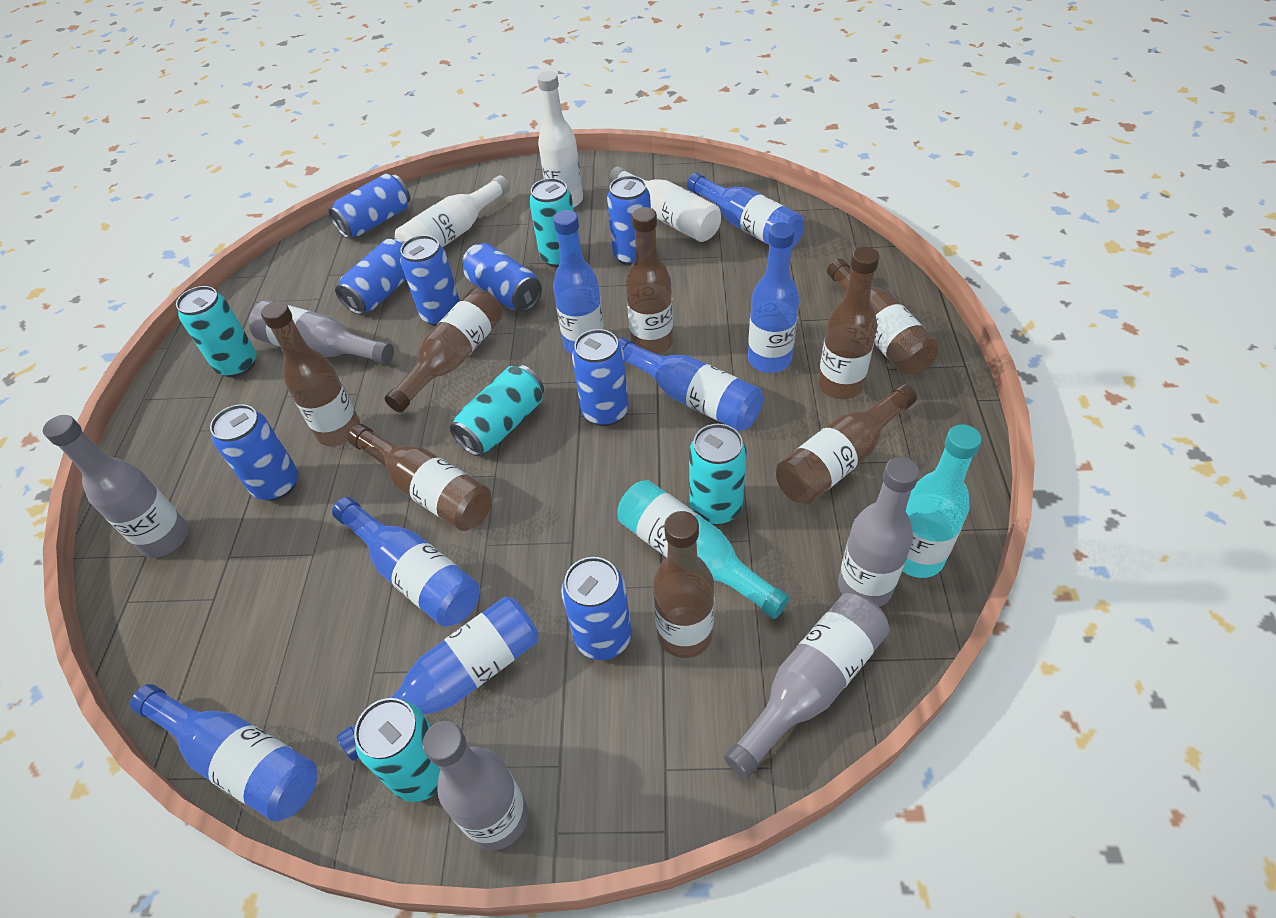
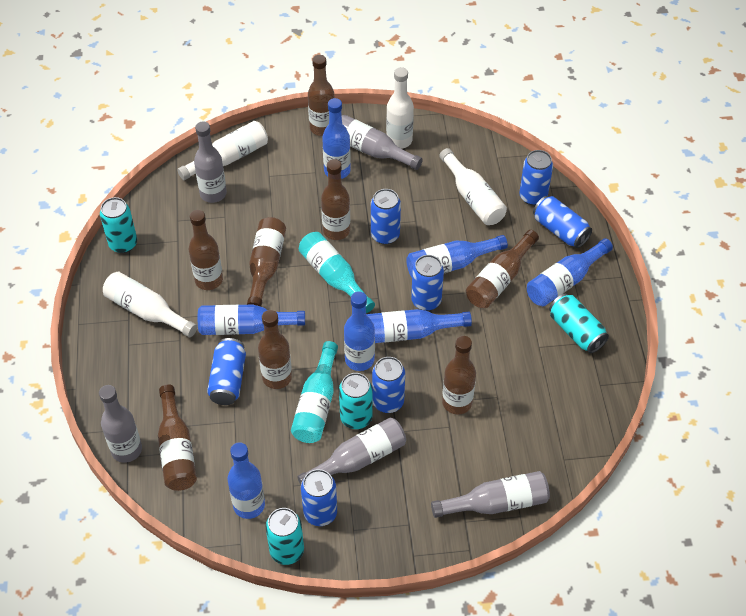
blue can: [210,404,298,501] [328,174,410,238] [335,238,406,315] [400,235,460,326] [462,243,542,312] [561,557,632,660] [572,329,629,426] [607,176,651,266] = 8 -> [207,338,246,405] [301,469,337,526] [371,189,401,245] [372,357,405,413] [411,255,444,311] [519,150,553,205] [533,196,592,248] = 7
turquoise can: [176,286,257,377] [354,698,441,802] [450,365,544,456] [529,178,574,268] [689,424,747,525] = 5 -> [100,197,137,253] [266,508,304,565] [339,373,372,429] [549,294,609,353] = 4
white bottle: [395,175,510,247] [537,71,583,208] [609,166,721,242] = 3 -> [103,272,197,337] [177,121,268,180] [386,67,414,149] [439,148,507,225] = 4

